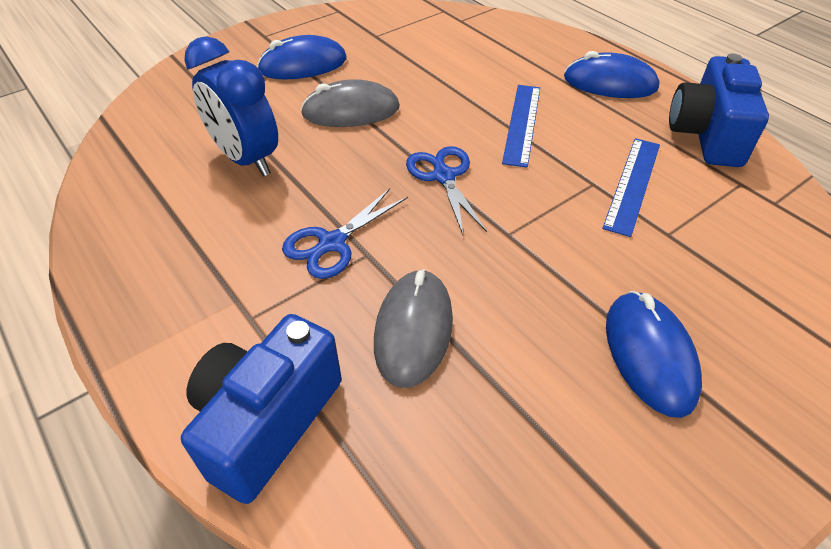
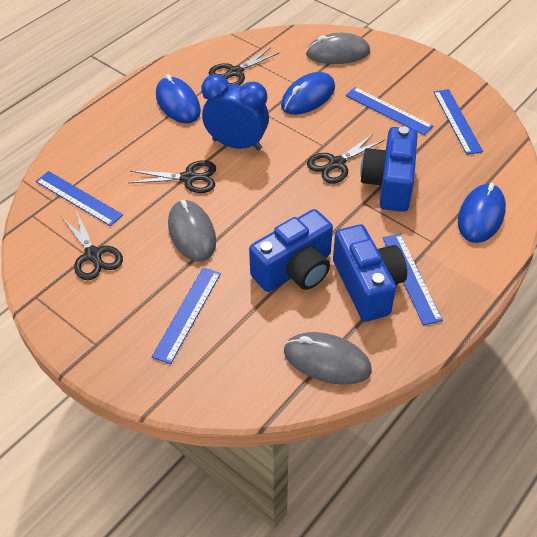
black scissors: none = 0 -> [61,210,123,280] [129,160,216,193] [209,47,280,85] [307,133,385,184] = 4
blue camera: [181,314,342,504] [669,53,769,167] = 2 -> [249,209,333,292] [333,224,407,322] [360,126,418,212] = 3
blue ruler: [502,85,540,168] [602,138,660,237] = 2 -> [36,171,123,226] [152,268,221,364] [346,87,433,135] [383,234,443,325] [434,89,483,155] = 5
blue scissors: [282,188,408,279] [406,146,487,234] = 2 -> none = 0
grey mouse: [300,79,400,127] [374,269,453,388] = 2 -> [168,200,216,262] [284,332,372,385] [306,33,370,64] = 3

